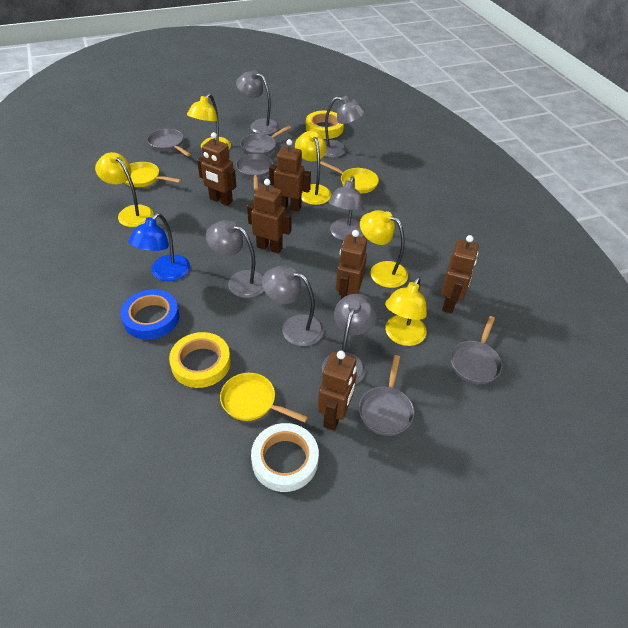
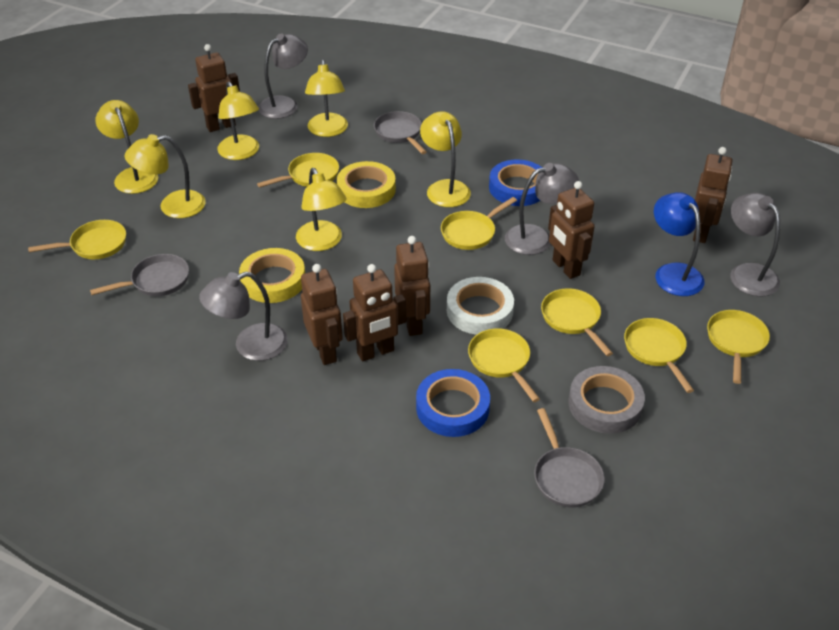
blue tape: [120,289,180,340] = 1 -> [416,369,490,437] [489,159,542,206] = 2
grey lamp: [206,220,264,298] [236,70,279,135] [262,266,324,346] [322,294,377,385] [324,96,365,158] [328,176,364,241] = 6 -> [199,272,288,361] [258,34,308,119] [505,163,579,255] [730,193,780,297] = 4
grey pan: [147,129,190,156] [236,154,273,190] [240,125,291,156] [359,355,414,436] [450,316,502,384] = 5 -> [90,254,189,296] [374,111,427,154] [534,408,605,507] = 3
grey tape: none = 0 -> [568,366,645,434] = 1
yellow lamp: [95,152,154,227] [187,93,231,149] [295,131,331,205] [360,210,408,288] [385,277,427,346] = 5 -> [96,100,158,194] [124,134,206,218] [217,82,259,160] [296,168,347,251] [305,60,348,137] [420,111,471,207] = 6
yellow pan: [124,162,181,187] [220,373,308,423] [320,161,379,193] = 3 -> [28,220,126,259] [257,153,339,188] [441,197,517,250] [468,328,540,402] [541,288,613,356] [624,318,694,393] [707,310,770,384] = 7

